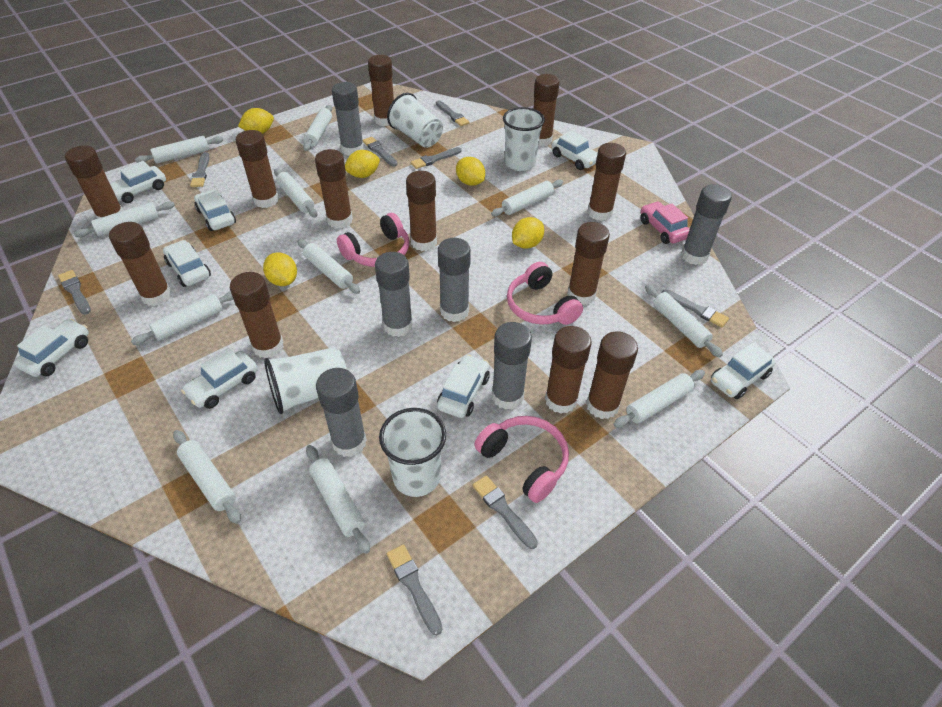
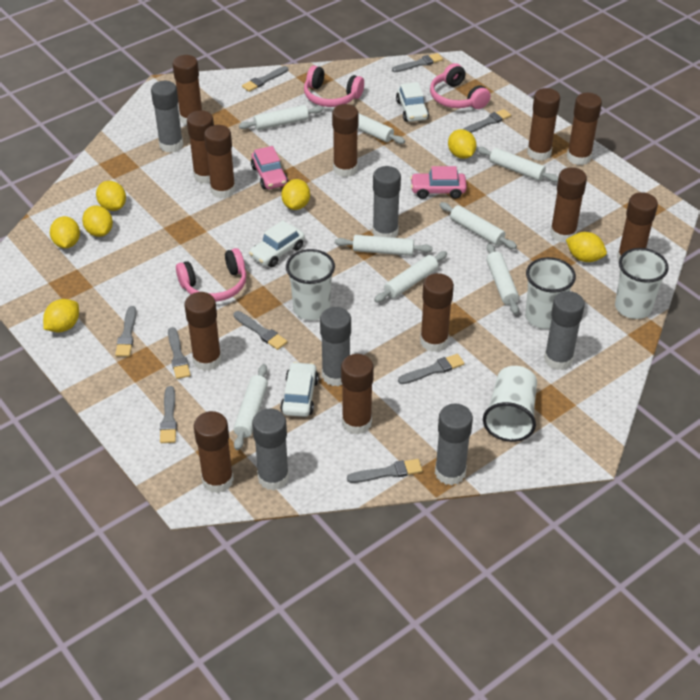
grey brush: [58,270,91,315] [190,152,209,187] [363,137,398,167] [387,544,443,635] [411,147,462,169] [436,100,470,126] [473,475,538,549] [662,290,729,327] = 8 -> [115,306,136,357] [160,386,177,443] [168,327,191,379] [233,311,287,350] [242,66,288,92] [347,459,422,483] [392,53,443,72] [398,354,464,384] [463,109,511,133] = 9
pink car: [640,201,690,244] = 1 -> [251,146,288,190] [410,166,467,199] = 2
white car: [14,319,89,377] [110,161,166,203] [163,240,211,287] [181,348,258,409] [194,190,236,231] [437,355,490,418] [551,130,598,170] [711,342,775,399] = 8 -> [249,220,305,267] [280,362,319,417] [396,82,429,122] = 3
white rolling pin: [74,201,175,238] [131,291,234,345] [135,136,223,164] [173,430,241,524] [274,169,317,217] [297,239,360,294] [303,105,332,151] [306,445,370,554] [491,179,563,217] [613,370,705,428] [645,285,723,357] = 11 -> [233,364,268,450] [239,105,323,130] [332,108,405,144] [335,235,433,256] [374,251,447,303] [439,202,517,249] [477,147,558,182] [486,243,519,314] = 8
yellow lemon: [238,108,274,134] [263,252,297,286] [345,150,380,178] [456,157,485,186] [512,217,544,249] = 5 -> [43,299,79,332] [50,216,80,248] [82,205,113,237] [96,181,126,211] [281,179,310,210] [448,129,476,159] [566,232,607,262] = 7

